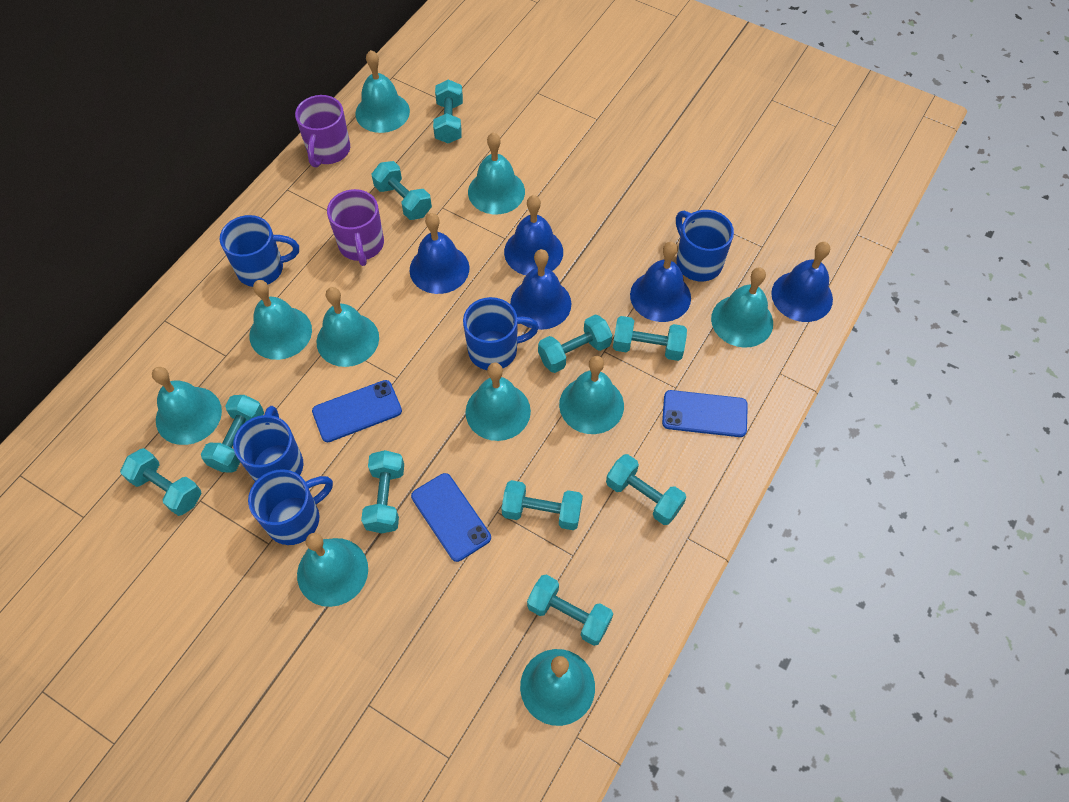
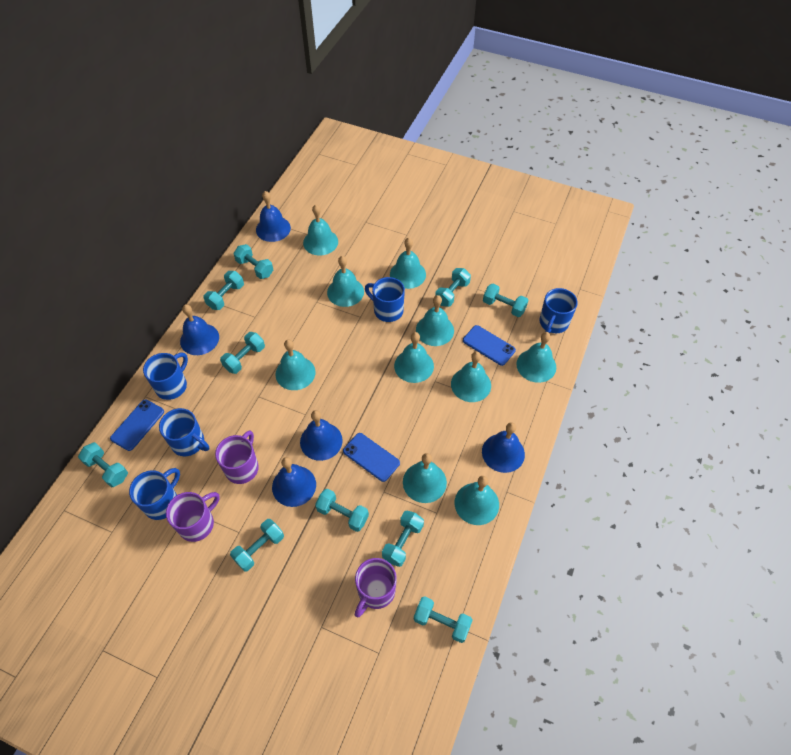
purple mug: [295,95,350,168] [327,189,384,266] = 2 -> [166,492,220,542] [215,430,259,484] [355,558,397,617] = 3

